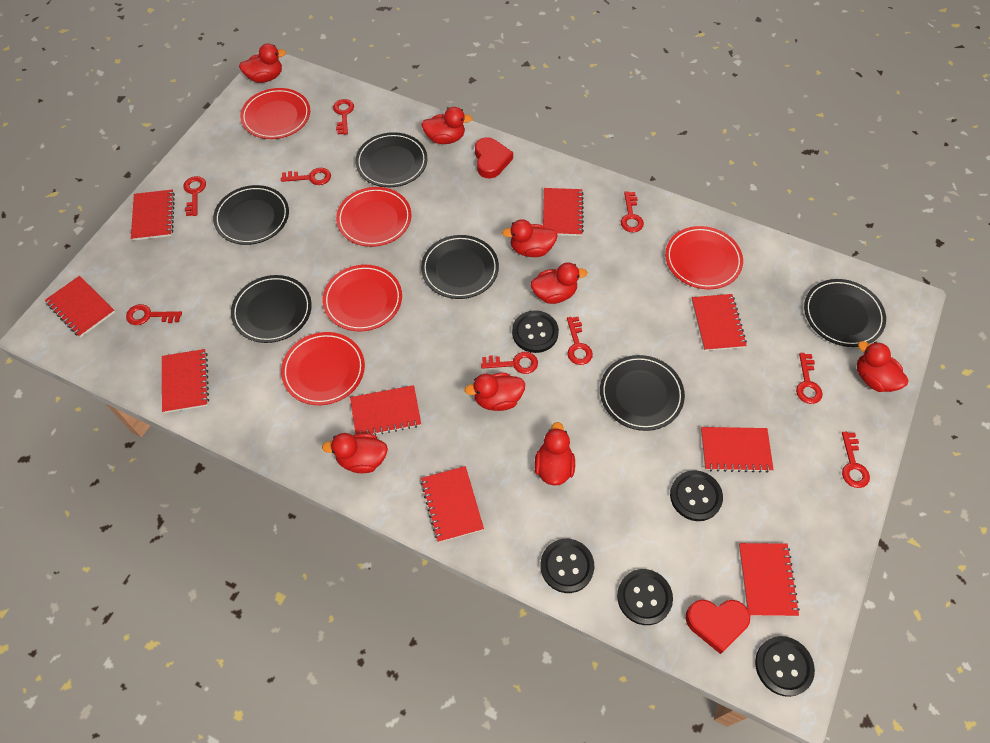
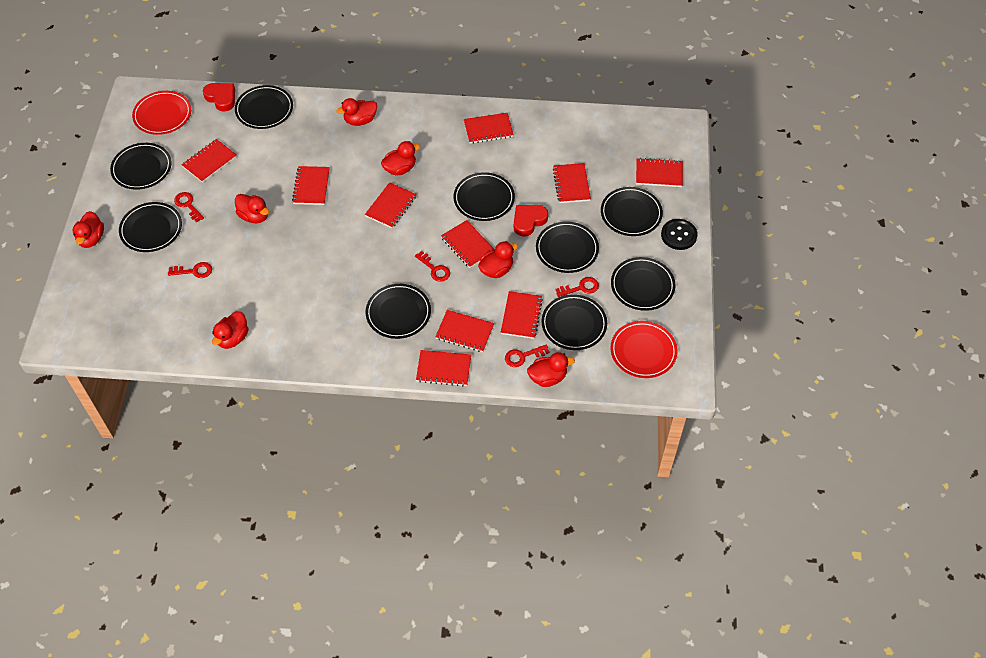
black button: [512,310,559,353] [540,539,594,593] [617,569,673,625] [670,470,723,521] [755,636,815,697] = 5 -> [661,219,698,250] = 1
black plate: [213,185,289,245] [231,275,312,343] [355,132,427,187] [421,235,499,299] [600,355,685,431] [804,279,886,347] = 6 -> [110,143,172,190] [119,202,182,252] [235,85,293,129] [366,284,431,339] [454,172,515,221] [536,222,599,273] [541,294,607,350] [601,187,663,236] [611,257,676,311] = 9
red duck: [239,43,286,83] [322,433,388,473] [421,107,473,144] [465,373,525,411] [502,219,558,257] [531,262,587,304] [534,422,575,486] [857,341,908,392] = 8 -> [72,211,104,248] [212,311,249,349] [235,194,269,223] [336,98,377,126] [381,141,420,175] [478,241,518,278] [527,352,575,387] = 7
red key: [126,304,182,325] [184,176,206,216] [281,168,331,185] [333,99,354,135] [481,352,538,374] [567,317,593,365] [621,191,644,232] [796,353,823,404] [842,432,870,488] = 9 -> [168,262,212,278] [174,192,204,222] [415,251,450,282] [505,344,550,367] [556,277,599,297] = 5
red notebook: [44,276,115,337] [131,189,175,240] [162,349,209,413] [350,385,421,436] [421,466,484,542] [543,188,584,236] [692,294,747,351] [701,427,774,473] [739,543,800,616] = 9 -> [182,139,237,183] [292,166,330,205] [365,182,417,228] [416,350,471,386] [435,310,494,352] [441,220,495,268] [464,113,514,144] [501,291,543,339] [553,163,591,203] [636,158,683,187] = 10
red plate: [240,88,310,139] [281,332,365,405] [323,265,402,332] [336,187,412,247] [665,226,743,289] = 5 -> [132,91,191,135] [610,321,677,378] = 2

